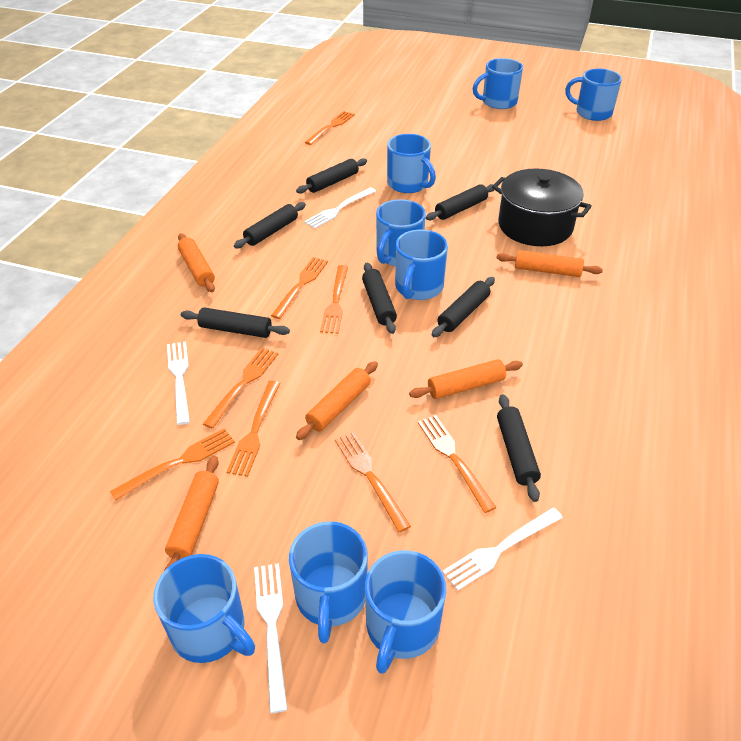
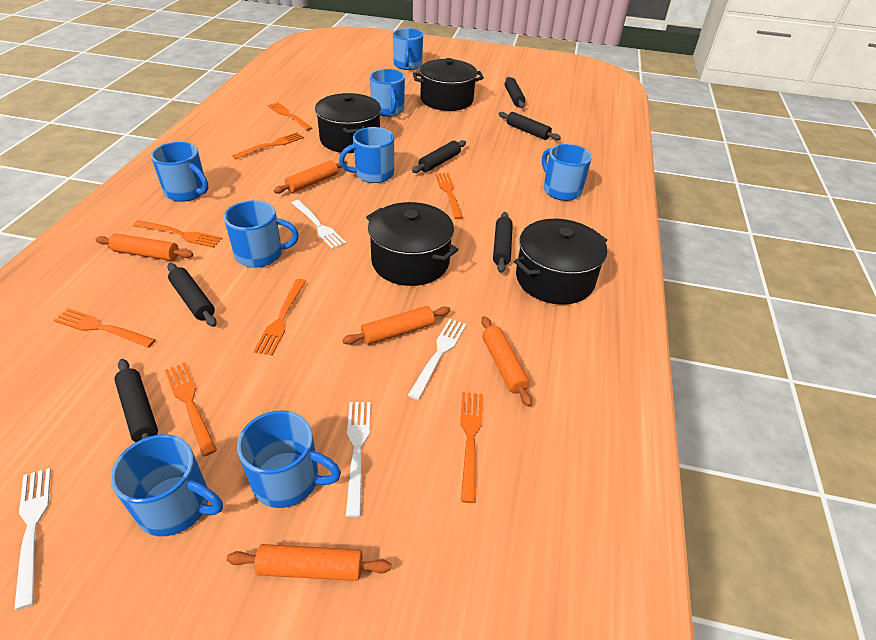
black pot: [492,168,592,246] = 1 -> [315,93,381,153] [366,202,458,286] [413,58,484,111] [514,219,607,305] = 4
black rolling pin: [181,308,290,338] [234,202,306,248] [296,158,367,193] [362,263,397,334] [426,184,494,221] [432,277,495,337] [497,394,541,502] = 7 -> [114,359,158,442] [167,263,217,327] [412,140,466,173] [493,212,513,273] [499,112,561,140] [505,77,525,108] = 6

